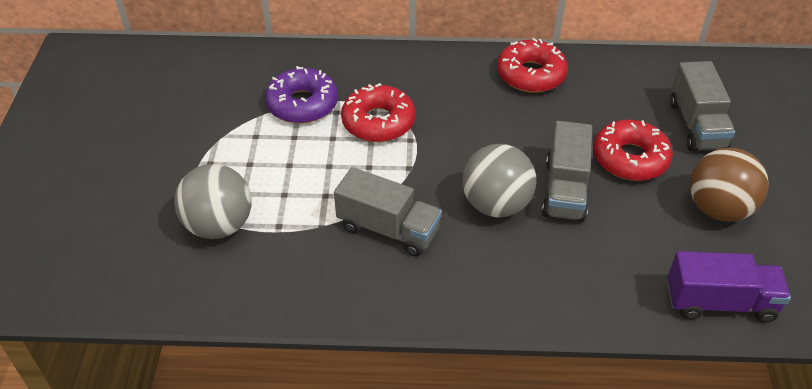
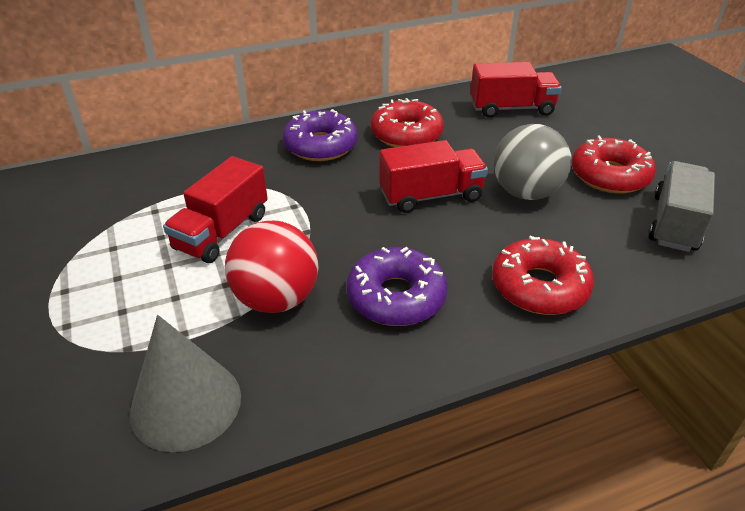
brown ball: [690,148,769,222] = 1 -> none = 0
grey ball: [174,164,252,239] [462,144,536,217] = 2 -> [494,124,571,200] = 1
grey cone: none = 0 -> [130,315,241,452] = 1
grey truck: [334,167,442,256] [542,121,592,222] [670,61,735,151] = 3 -> [649,161,715,252] = 1
purple donut: [265,66,338,123] = 1 -> [283,109,358,161] [347,247,448,326] = 2
purple truck: [667,251,791,323] = 1 -> none = 0
red ball: none = 0 -> [225,221,319,313] = 1
red truck: none = 0 -> [163,156,268,263] [379,140,488,213] [470,62,561,118] = 3

